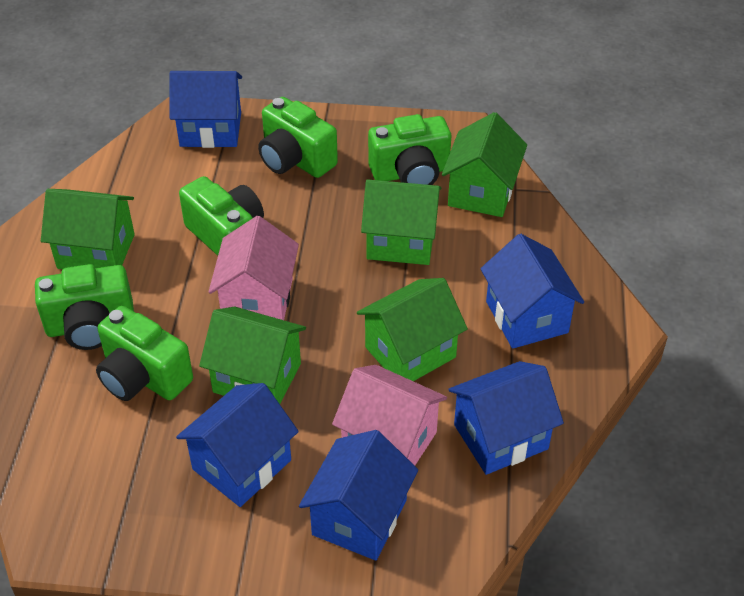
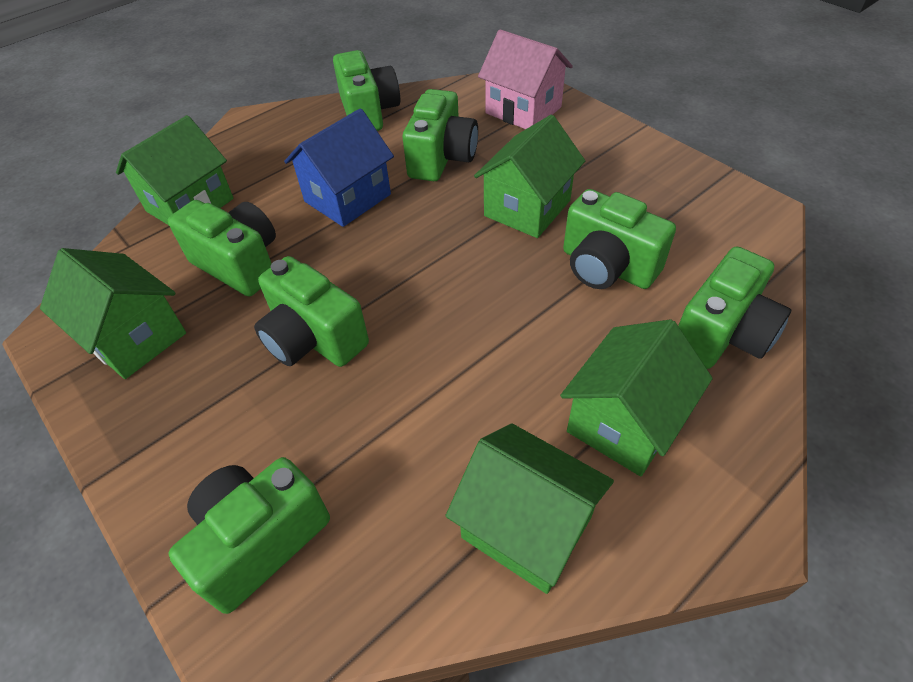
blue house: [170,71,242,148] [176,383,299,507] [299,430,418,561] [448,361,564,475] [480,234,584,349] = 5 -> [284,108,394,227] = 1
green camera: [35,264,134,350] [96,306,193,401] [179,176,264,256] [258,97,338,178] [368,114,451,185] = 5 -> [168,200,276,297] [169,457,330,614] [254,256,369,367] [333,50,400,131] [403,89,478,181] [563,189,676,289] [678,246,791,369] = 7
pink house: [208,216,299,320] [332,365,447,466] = 2 -> [478,29,573,129] = 1

